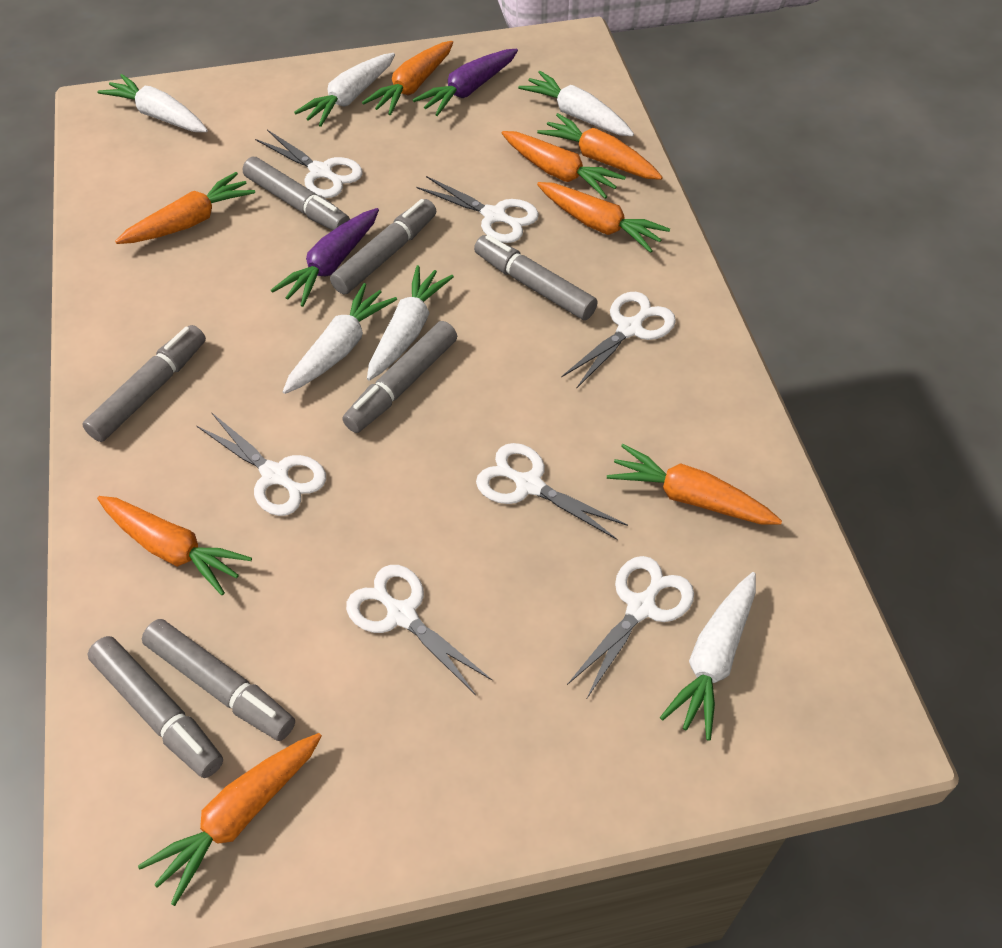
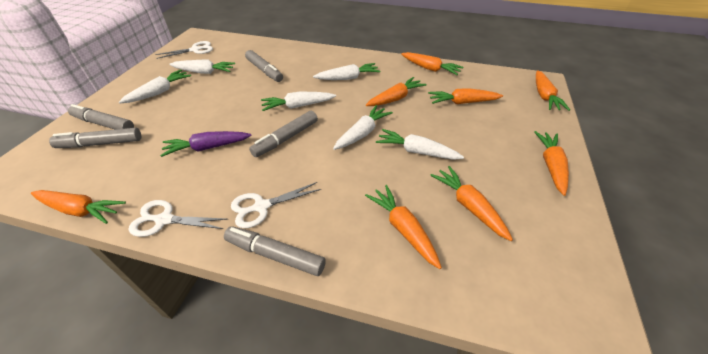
grey marker: [82,325,206,442] [88,636,223,778] [142,619,295,741] [243,157,350,231] [330,199,436,295] [342,321,457,433] [474,235,598,320] = 7 -> [49,128,141,148] [68,104,134,129] [224,226,326,276] [245,50,283,82] [249,111,318,157] = 5
purple carrot: [271,208,379,307] [413,49,518,116] = 2 -> [160,131,252,157] = 1
white scissors: [197,412,326,516] [255,130,363,198] [346,565,493,695] [417,176,539,243] [476,443,628,540] [561,292,676,389] [567,556,694,698] = 7 -> [129,200,228,237] [155,41,213,59] [231,182,321,228] = 3

